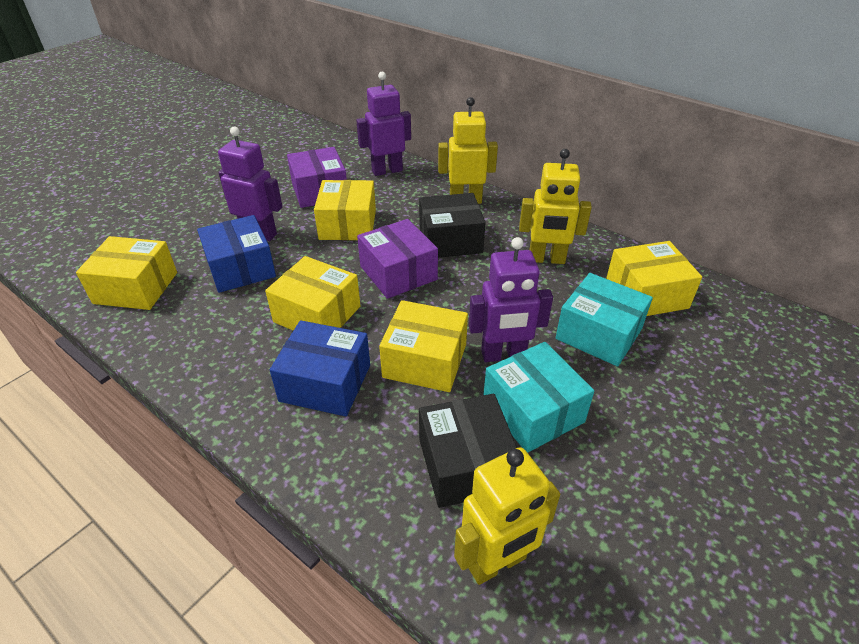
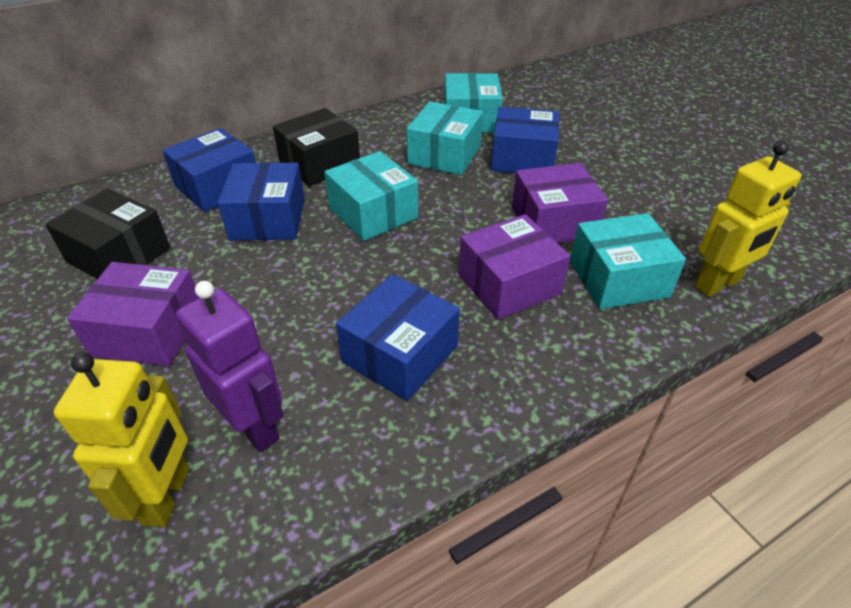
blue box: [197,215,276,293] [270,320,370,416] = 2 -> [162,128,256,212] [218,162,305,240] [336,274,460,401] [491,107,559,173] = 4
purple box: [287,147,347,208] [357,219,438,299] = 2 -> [67,262,200,366] [459,214,570,320] [512,163,608,243] = 3
purple robot: [218,127,283,241] [356,72,411,176] [469,237,553,362] = 3 -> [176,281,284,452] = 1
turquoise box: [483,342,594,453] [556,273,653,366] = 2 -> [324,151,418,241] [407,101,483,175] [444,73,503,133] [570,213,686,309] = 4
yellow box: [76,236,177,310] [265,256,360,331] [314,180,376,240] [379,300,468,392] [606,241,702,316] = 5 -> none = 0
yellow robot: [438,97,498,204] [454,447,560,585] [519,149,592,264] = 3 -> [54,352,189,527] [695,141,801,297] = 2

